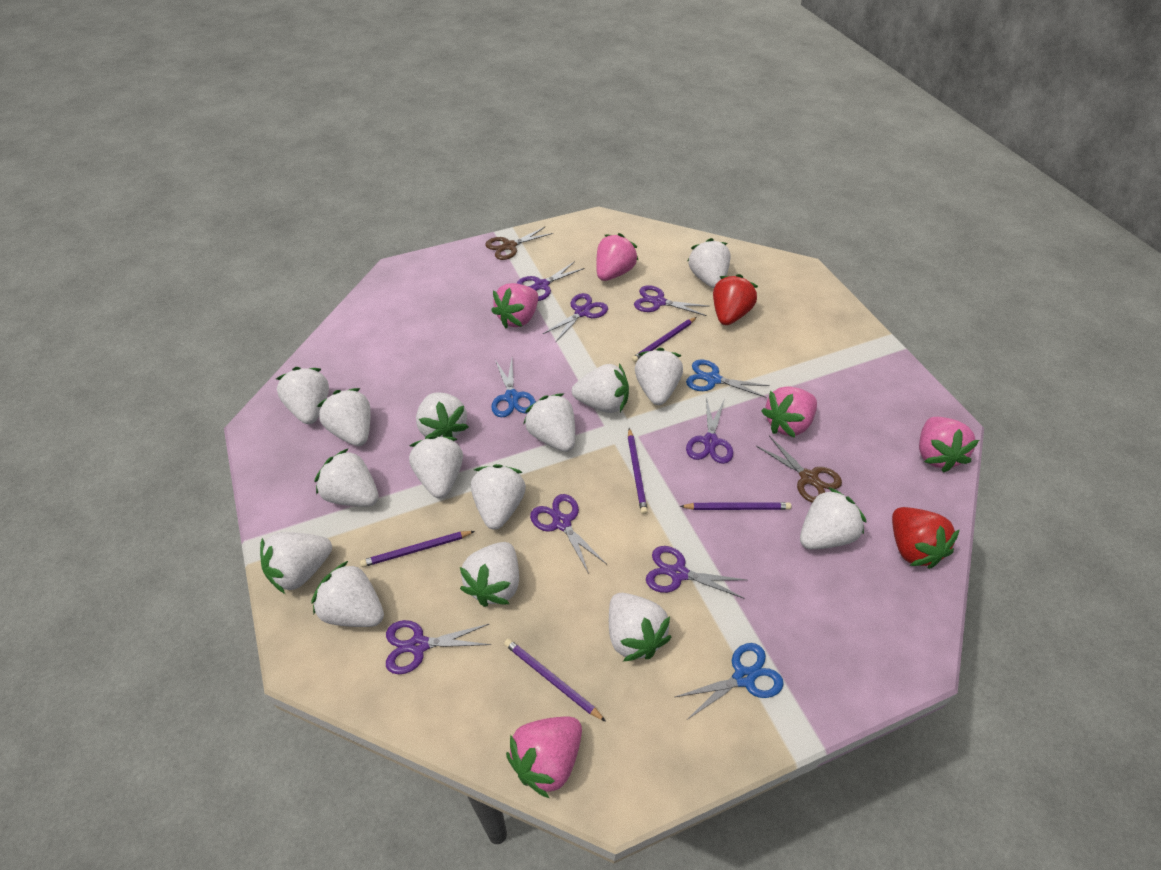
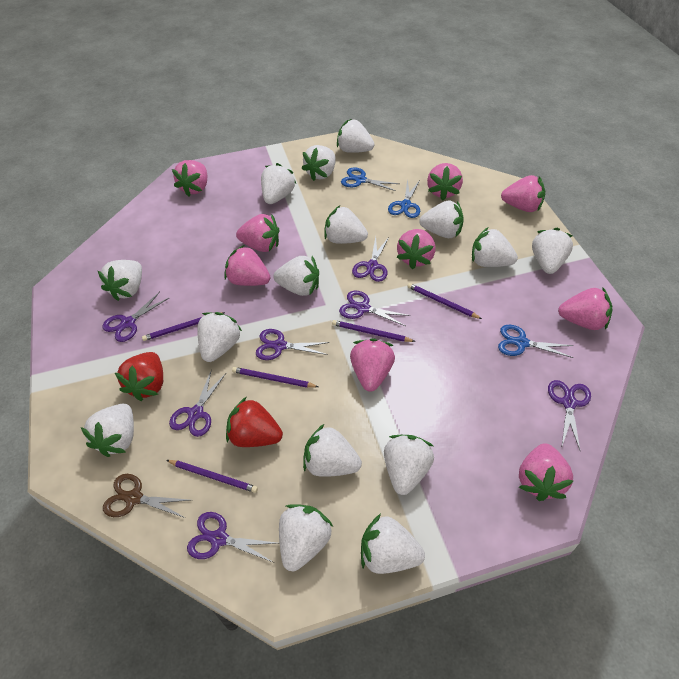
brown scissors: [485,226,553,260] [756,436,842,503] = 2 -> [103,474,190,518] = 1
pink strawberry: [491,283,538,328] [506,717,582,798] [596,233,639,281] [761,386,817,438] [919,417,979,473] = 5 -> [172,160,207,197] [224,245,270,286] [236,214,279,252] [350,338,395,392] [396,229,436,269] [427,163,463,200] [501,175,545,212] [519,443,573,501] [558,287,613,330] = 9

